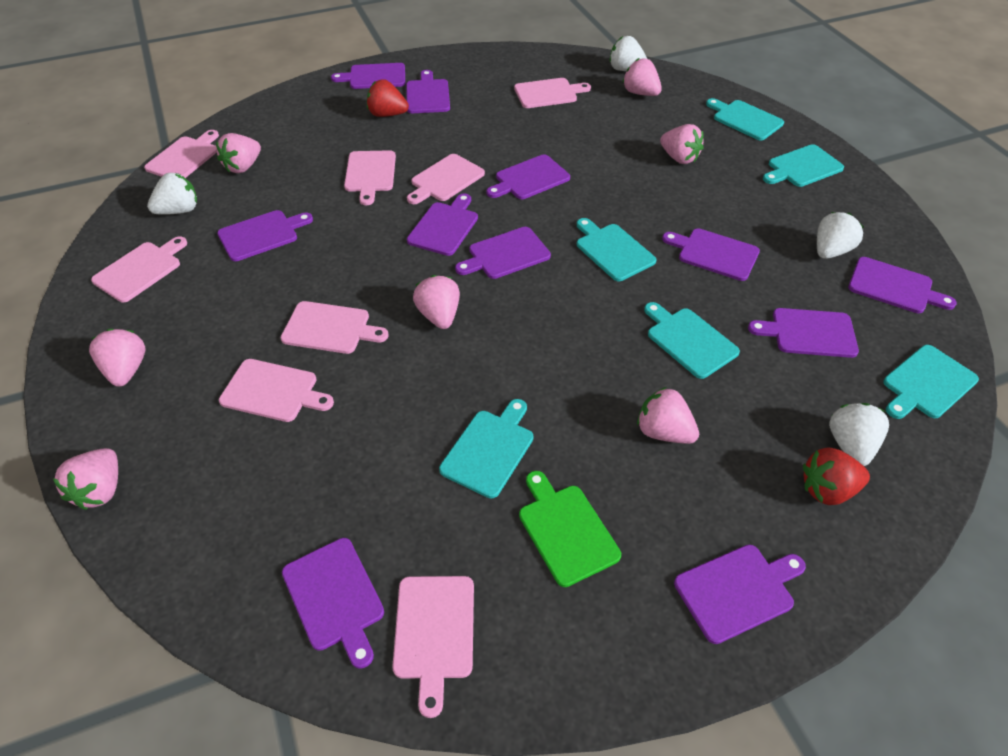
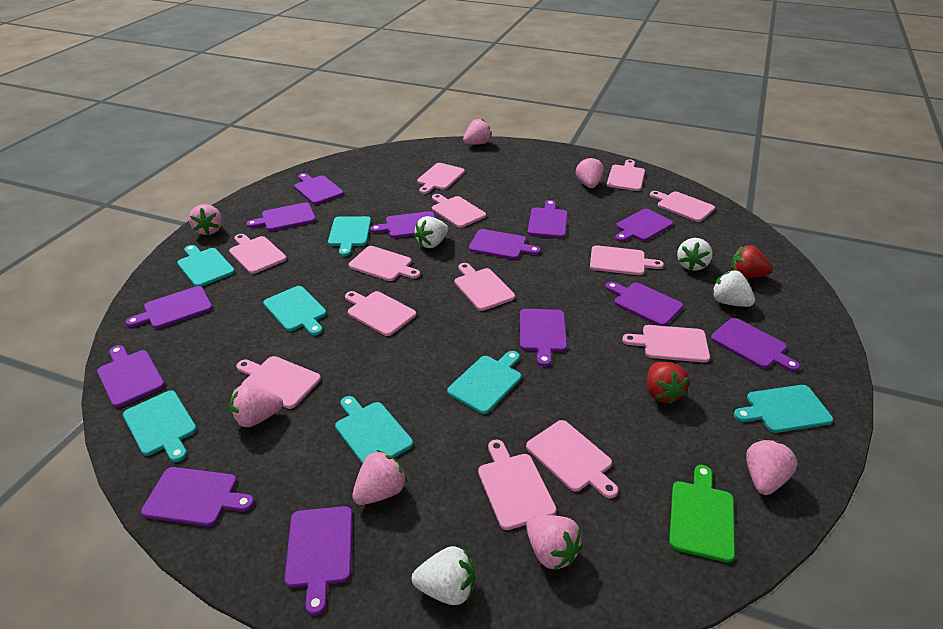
pink cutting board: [91,236,187,302] [144,130,219,178] [219,359,334,422] [281,301,389,354] [344,150,396,205] [392,576,474,718] [407,154,485,204] [514,78,591,108] = 8 -> [229,234,287,274] [236,356,321,409] [345,291,416,336] [349,246,420,281] [417,163,465,194] [432,194,486,228] [455,263,515,311] [478,440,556,530] [526,420,618,499] [590,245,664,275] [607,159,645,191] [622,325,710,363] [650,191,715,222] = 13
purple cutting board: [217,210,313,261] [282,538,384,669] [331,63,405,89] [406,70,450,113] [407,193,478,256] [455,227,551,279] [487,154,570,199] [662,228,760,281] [674,545,806,644] [748,308,859,358] [848,257,957,313] = 11 -> [97,345,165,408] [126,286,212,329] [141,467,254,526] [246,203,316,231] [284,506,352,616] [294,173,344,204] [370,211,435,238] [469,229,541,259] [520,309,567,367] [528,200,568,238] [605,282,683,326] [615,209,673,242] [711,318,800,372] = 13
turquoise cutting board: [439,399,533,498] [577,218,656,281] [644,302,740,379] [706,98,784,140] [763,144,844,187] [883,345,979,419] = 6 -> [123,391,197,462] [177,245,235,287] [263,286,326,336] [328,216,371,256] [335,396,413,464] [447,351,521,414] [734,385,833,433] = 7

